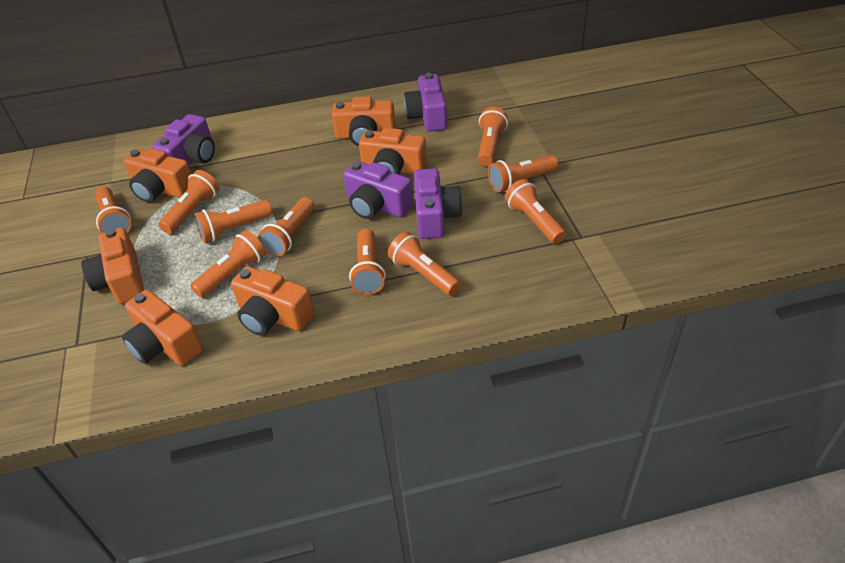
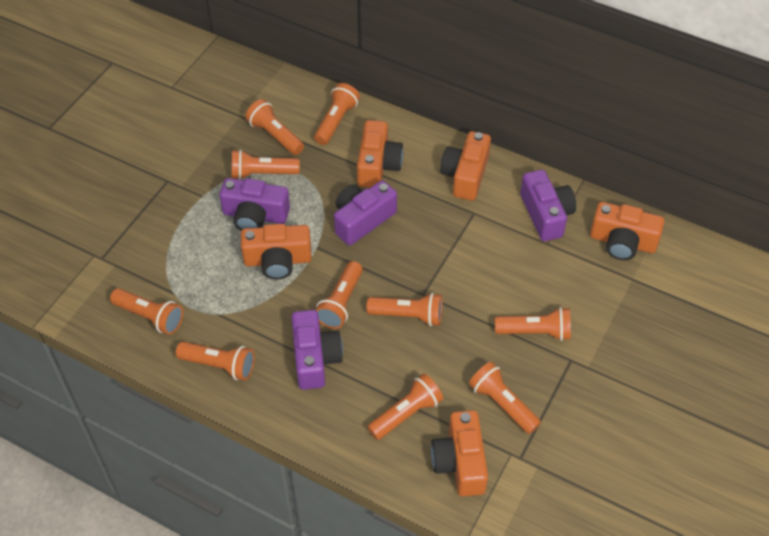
orange camera: [81,228,144,304] [122,290,203,366] [124,148,191,202] [231,266,314,336] [332,96,396,146] [359,128,427,174] = 6 -> [241,224,312,279] [357,120,403,188] [431,410,488,496] [440,131,491,201] [590,202,665,260] = 5

